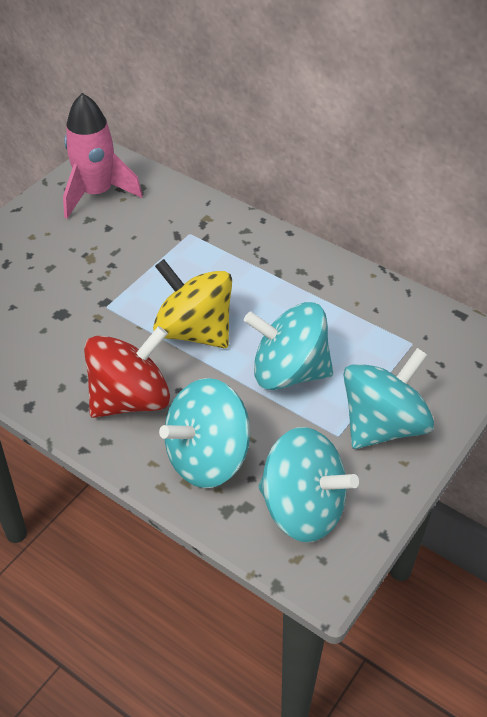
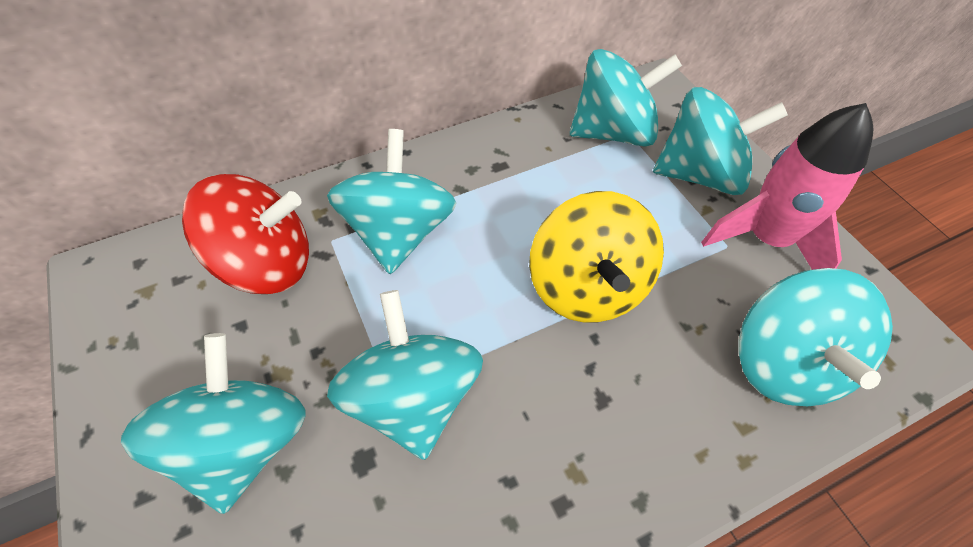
turquoise spinning top: [159,378,250,488] [244,302,333,390] [258,427,359,543] [343,348,434,449] = 4 -> [121,333,306,514] [327,129,457,274] [327,290,483,460] [570,49,682,147] [653,87,788,195] [739,268,893,406] = 6

